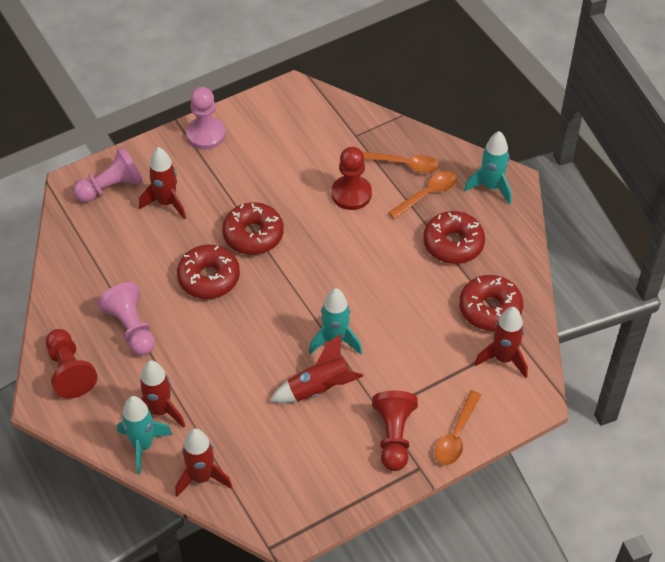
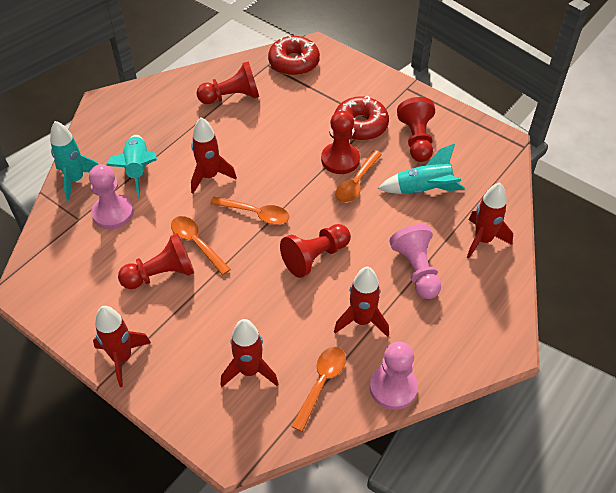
orange spoon: [362,151,440,174] [388,171,457,219] [435,390,481,465] = 3 -> [171,216,231,275] [210,197,289,225] [291,347,346,432] [335,151,382,203] = 4
red donut: [177,244,240,299] [222,202,284,255] [423,211,485,264] [459,275,523,331] = 4 -> [268,36,320,76] [334,96,389,141] = 2
red pawn: [46,329,97,398] [331,147,372,210] [372,391,418,471] = 3 -> [118,233,194,289] [196,61,259,104] [280,224,351,278] [321,111,360,174] [397,97,435,162] = 5

